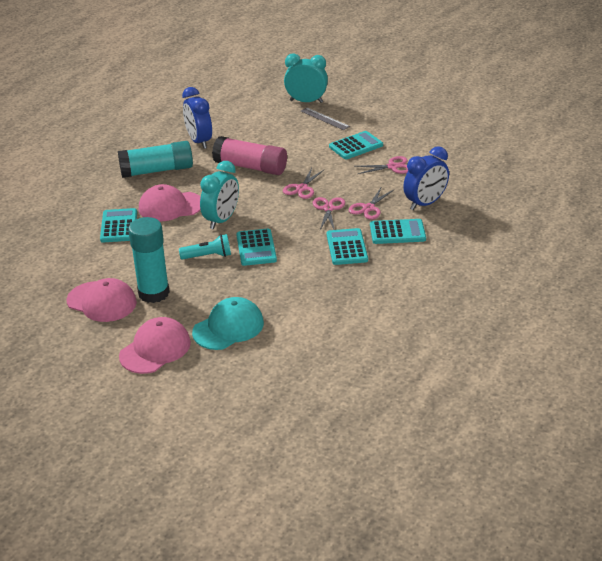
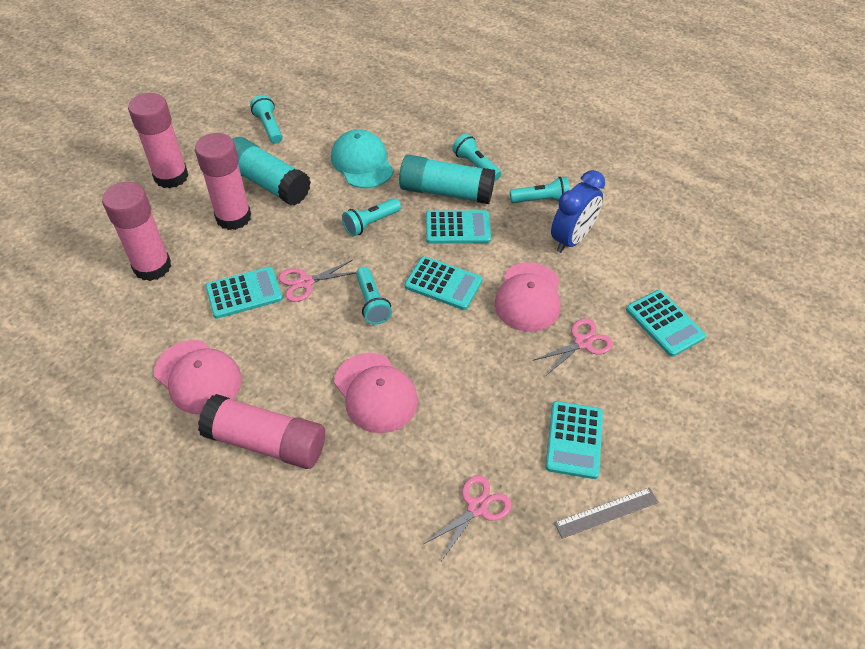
blue clock: [182,87,212,149] [403,146,449,210] = 2 -> [551,170,605,253] = 1
pink glue stick: [212,136,287,175] = 1 -> [102,182,171,281] [128,93,188,188] [195,133,251,230] [198,394,325,469] = 4
pink scissors: [283,168,325,199] [313,197,345,230] [349,188,394,220] [354,156,408,174] = 4 -> [278,260,356,302] [424,475,512,561] [533,318,613,375] = 3
turquoise clock: [200,161,239,229] [284,53,328,103] = 2 -> none = 0
turquoise flashlight: [179,234,231,260] = 1 -> [250,95,283,144] [342,198,401,236] [356,267,392,325] [452,134,502,181] [510,177,570,203] = 5

